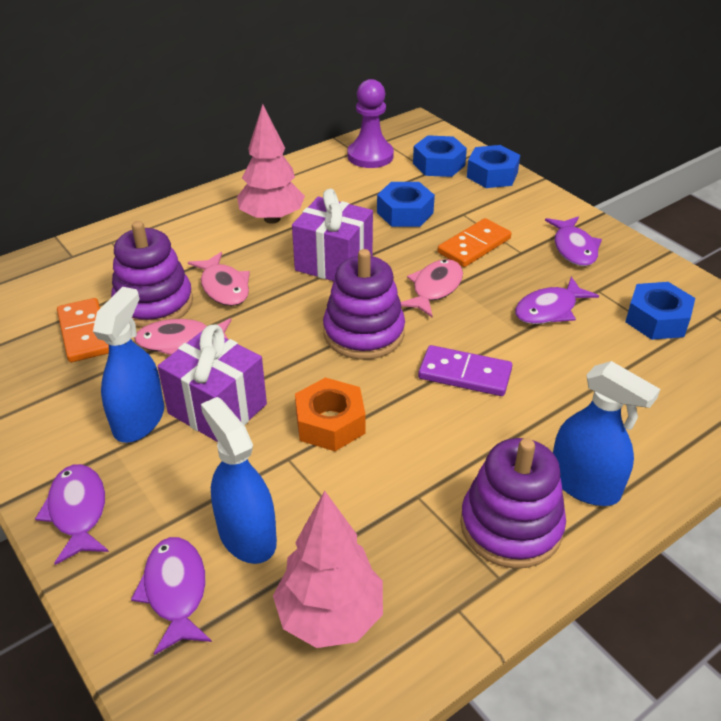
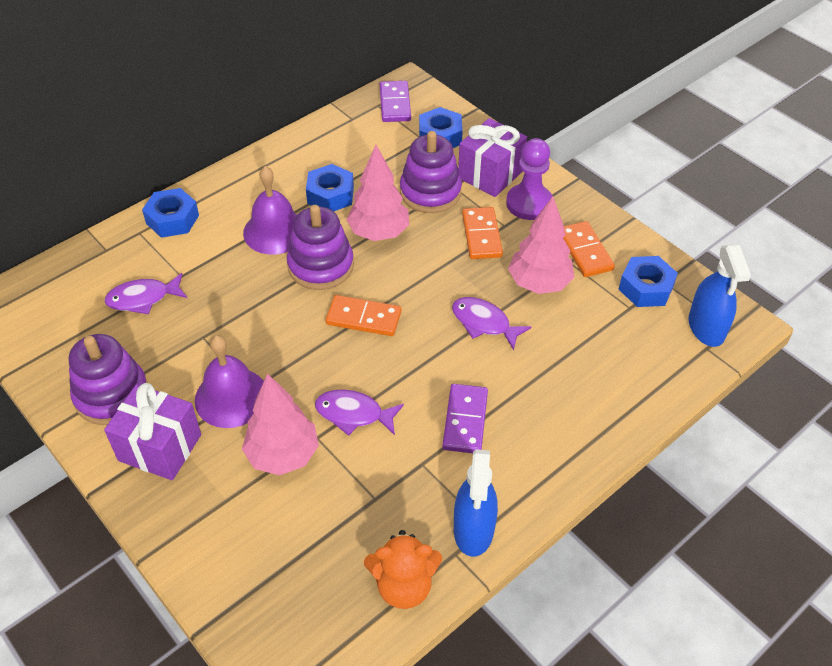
blue spray bottle: [93,287,164,443] [201,397,277,564] [553,361,660,506] = 3 -> [454,449,498,557] [688,245,751,347] = 2
orange domino: [57,298,109,362] [438,218,512,267] = 2 -> [326,295,401,336] [462,207,503,259] [563,221,615,277] = 3
orange nut: [295,377,366,451] = 1 -> none = 0
orange teddy bear: none = 0 -> [364,530,442,609] = 1
pink fish: [134,318,231,355] [188,252,250,306] [401,259,463,317] = 3 -> none = 0
pink tree: [237,104,305,224] [273,491,383,648] = 2 -> [242,373,319,475] [346,145,409,241] [508,196,574,294] = 3
purple bell: none = 0 -> [195,335,264,428] [243,166,297,255] = 2
purple domino: [418,345,512,396] = 1 -> [380,81,411,122] [442,384,488,453] = 2
purple fish: [35,464,109,565] [131,537,212,655] [515,277,599,324] [545,217,602,266] = 4 -> [104,273,187,314] [315,389,404,436] [452,297,531,350] = 3

